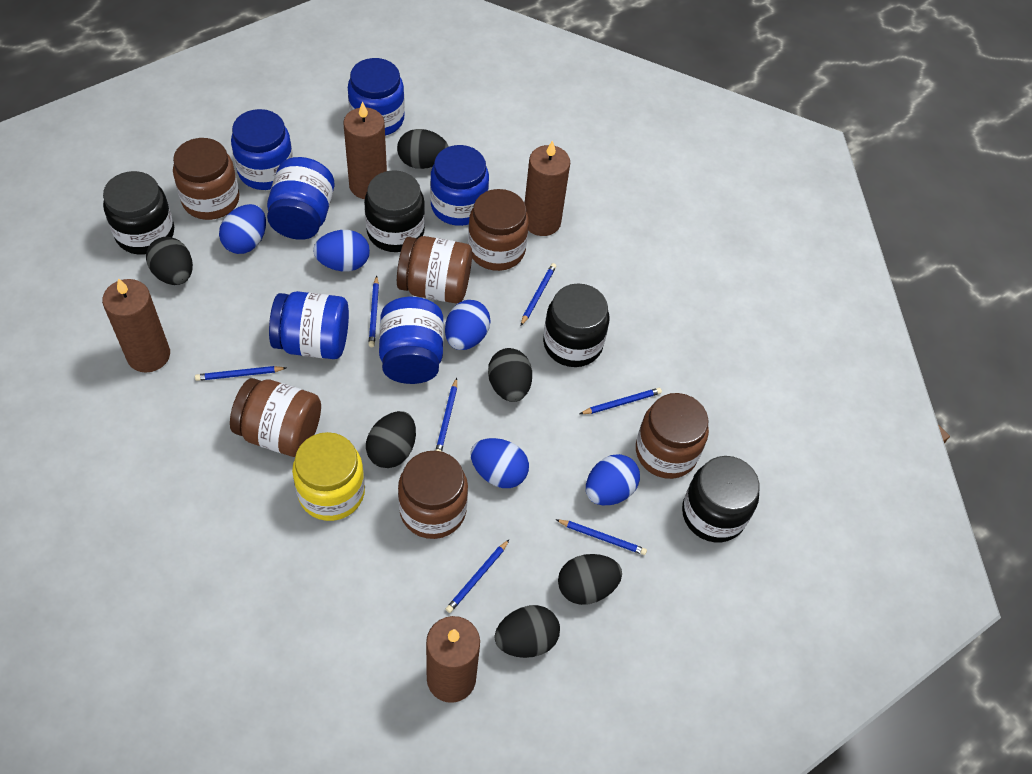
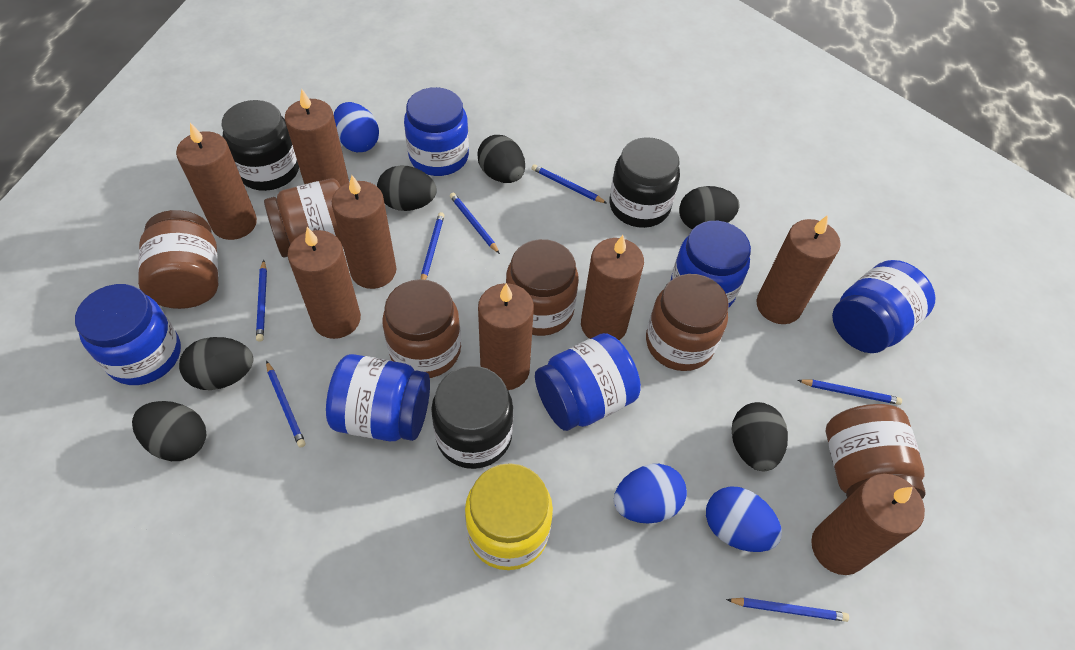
black jar: [103,171,174,255] [364,170,425,252] [543,283,609,367] [682,456,760,542] = 4 -> [222,100,299,191] [431,366,513,469] [610,137,680,228] = 3
blue egg: [219,204,266,254] [313,230,370,271] [445,300,490,350] [471,438,529,488] [586,454,640,505] = 5 -> [334,102,379,152] [614,464,687,524] [706,486,782,552] = 3
brown candle: [102,278,170,373] [343,101,387,199] [426,616,480,703] [525,140,570,236] = 4 -> [176,123,257,240] [285,89,349,186] [288,227,361,339] [332,175,397,289] [478,283,534,390] [581,235,644,340] [757,215,841,324] [811,474,925,575] = 8

